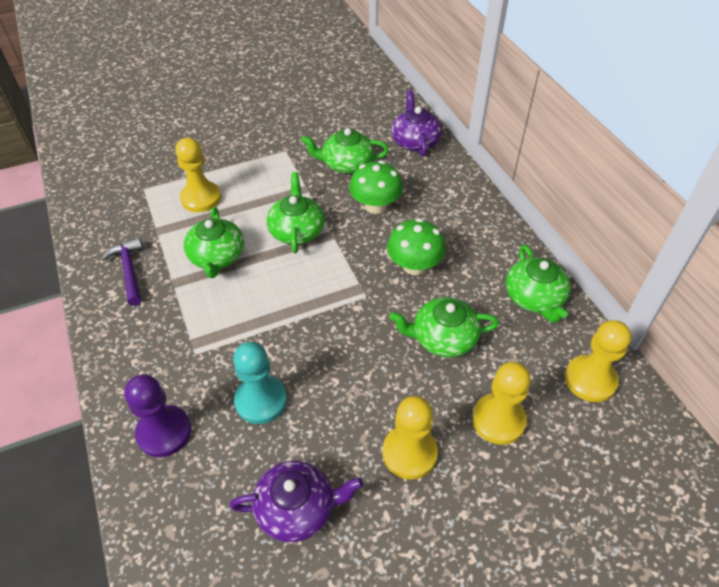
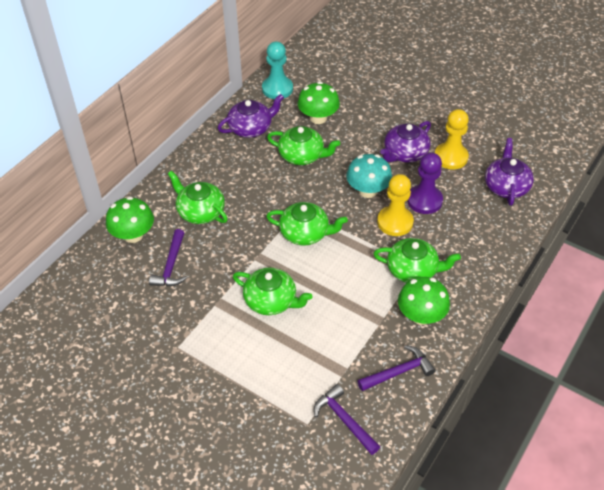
green mushroom: [349,161,403,214] [387,218,446,275] = 2 -> [106,197,154,243] [298,82,340,124] [398,277,450,325] = 3
purple hammer: [101,238,143,306] = 1 -> [149,229,187,286] [314,384,380,455] [358,345,435,391] = 3
purple teapot: [230,460,363,542] [391,90,442,156] = 2 -> [218,94,284,138] [380,121,431,163] [485,138,534,206] = 3
turquoise mushroom: none = 0 -> [346,154,392,198] = 1
yellow pawn: [175,137,221,212] [382,396,438,480] [472,362,531,445] [565,320,631,402] = 4 -> [377,174,414,236] [435,109,469,170] = 2

